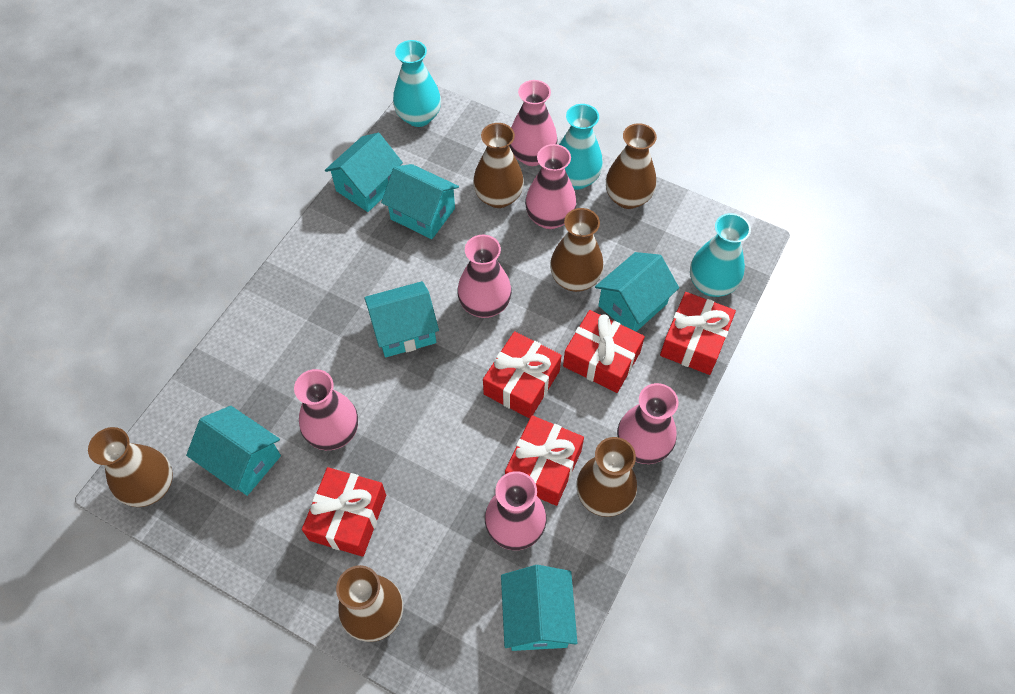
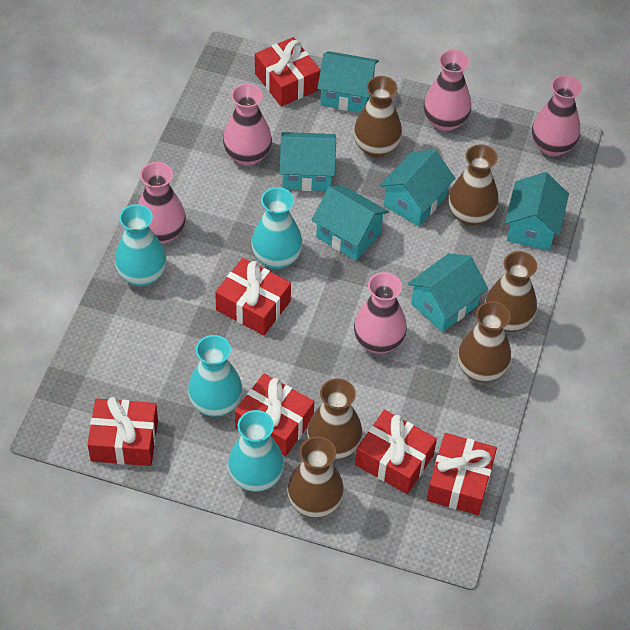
pink vase: [294,369,358,450] [457,235,512,318] [485,471,546,550] [509,80,557,166] [525,144,577,229] [617,383,678,464] = 6 -> [138,162,186,244] [223,84,272,166] [354,272,407,354] [424,50,471,131] [532,75,582,156] = 5
red gift: [302,467,386,557] [483,331,562,419] [505,415,584,506] [563,310,645,393] [660,292,736,375] = 5 -> [87,397,158,466] [215,258,291,335] [235,374,314,456] [255,37,320,107] [355,410,437,494] [427,433,497,515] = 6
turquoise vase: [393,40,441,127] [559,104,603,190] [690,213,751,297] = 3 -> [115,204,167,286] [188,335,243,417] [228,410,284,492] [251,187,303,269] = 4

